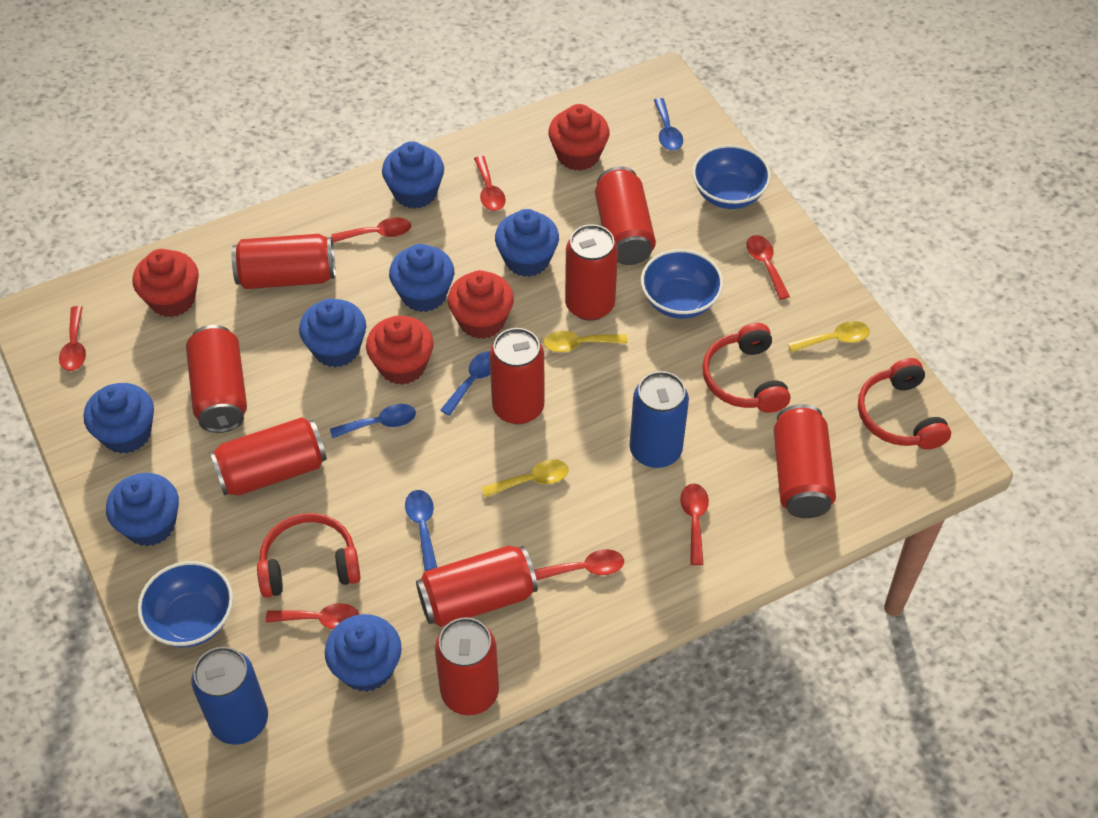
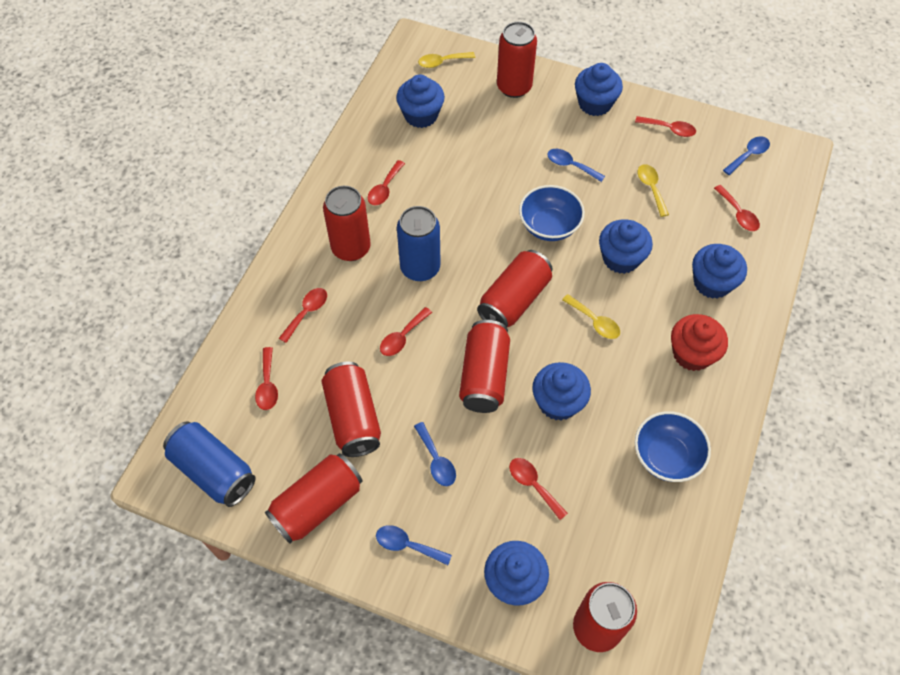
blue bowl: [138,561,233,647] [641,249,723,319] [692,145,771,209] = 3 -> [519,185,585,241] [635,411,711,482] = 2
blue cupcake: [84,383,154,454] [106,473,179,546] [299,299,366,367] [325,614,402,692] [382,141,444,209] [389,244,454,312] [495,209,559,277] = 7 -> [396,75,445,128] [484,541,549,606] [532,362,591,421] [575,63,623,116] [599,219,653,274] [692,244,747,299] = 6
red can: [186,325,247,433] [210,417,327,496] [231,234,336,289] [416,546,538,627] [435,617,499,715] [489,328,544,424] [565,224,618,321] [595,166,656,265] [774,404,836,518] = 9 -> [265,453,363,544] [321,362,381,457] [323,186,371,261] [459,320,510,413] [477,250,552,327] [497,22,537,98] [573,582,637,652] = 7
red cupcake: [132,249,199,317] [366,316,434,385] [448,270,514,339] [548,104,610,171] = 4 -> [671,314,728,371] = 1
red headphones: [257,513,360,598] [702,323,790,413] [858,358,951,450] = 3 -> none = 0

